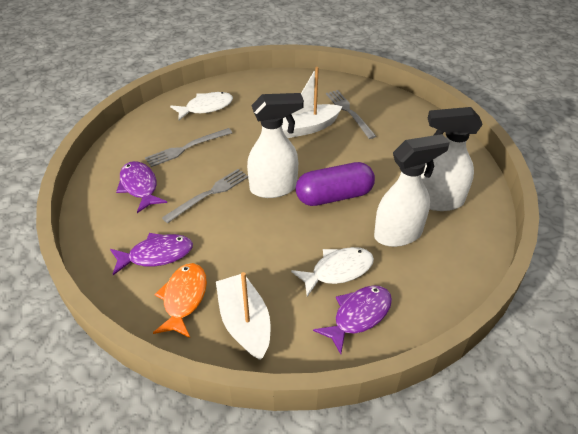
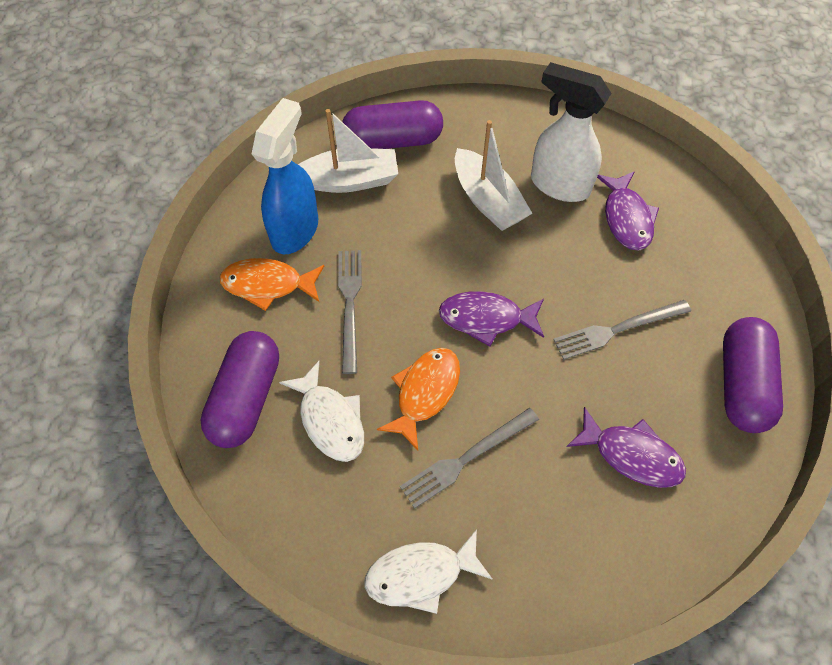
blue spray bottle: none = 0 -> [252,98,318,254] = 1
orange fish: [153,263,207,338] = 1 -> [220,258,324,311] [377,348,460,451] = 2
purple capsule: [296,162,375,206] = 1 -> [200,331,279,448] [342,100,443,149] [723,317,783,433] = 3
white spray bottle: [247,93,304,198] [374,134,450,247] [421,107,483,211] = 3 -> [531,62,612,202] = 1

